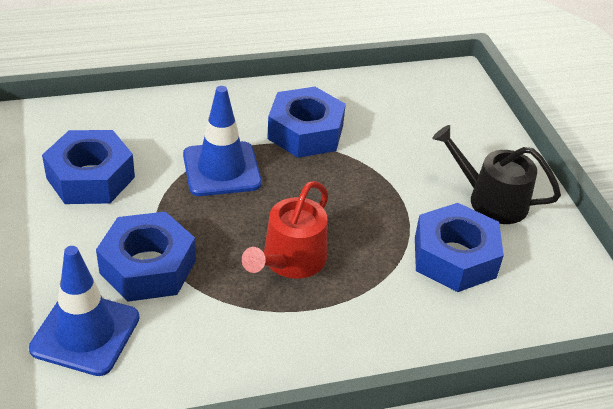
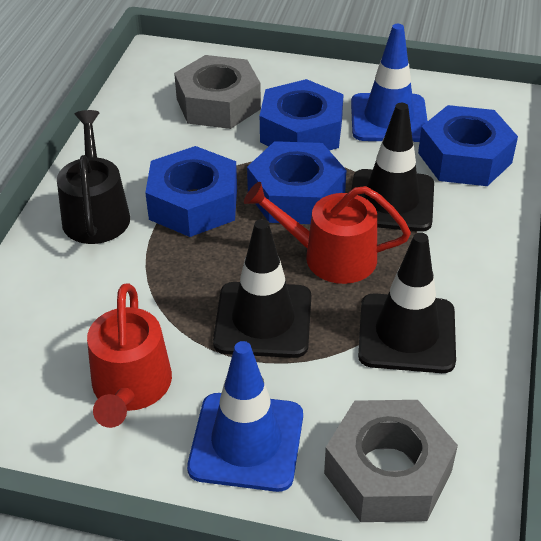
black traffic cone: none = 0 -> [213,219,311,358] [351,103,434,232] [358,232,456,373] = 3
grey nut: none = 0 -> [174,55,261,129] [324,400,458,522] = 2
red watering can: [242,181,328,279] = 1 -> [87,283,172,428] [244,182,411,284] = 2

